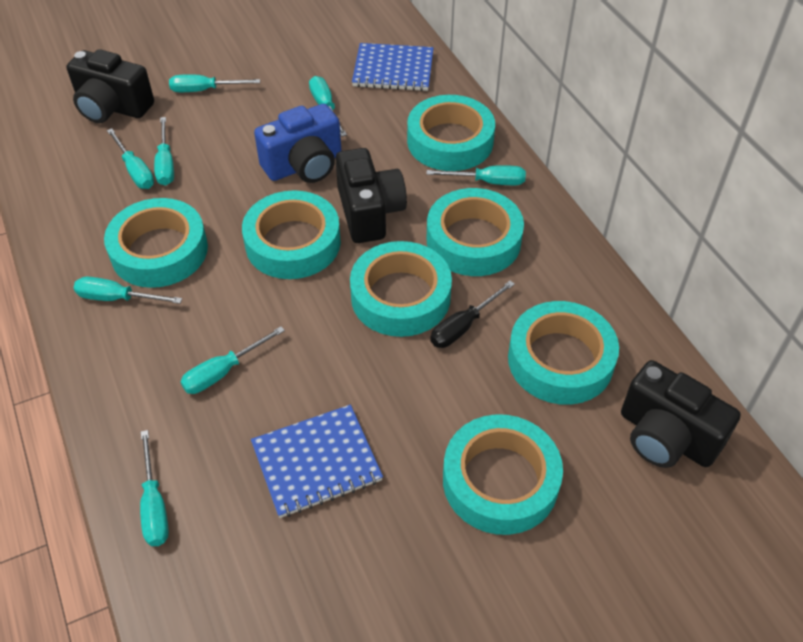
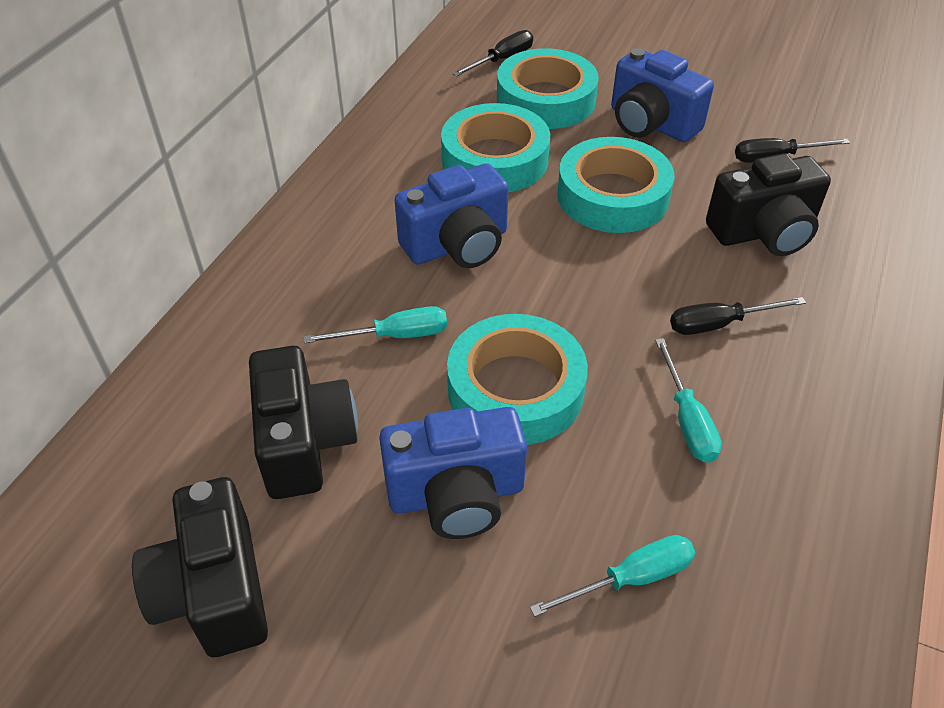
black screwdriver: [430,281,515,348] = 1 -> [452,30,533,77] [670,297,806,335] [735,138,850,163] = 3
blue camera: [254,104,341,183] = 1 -> [379,407,527,539] [394,163,509,268] [611,48,714,142] = 3
blue notebook: [251,405,383,518] [352,43,434,91] = 2 -> none = 0
turquoise screwdriver: [74,277,182,304] [107,128,154,189] [140,430,169,546] [154,117,174,186] [169,74,260,92] [180,326,285,394] [309,76,347,137] [426,165,526,185] = 8 -> [303,306,447,343] [530,535,695,617] [655,338,722,463] = 3
turquoise tape: [104,198,208,288] [242,190,341,279] [350,241,452,337] [407,95,495,171] [427,188,524,276] [443,414,563,535] [508,301,619,405] = 7 -> [441,103,550,192] [447,314,588,445] [497,48,599,129] [557,137,674,233] = 4

